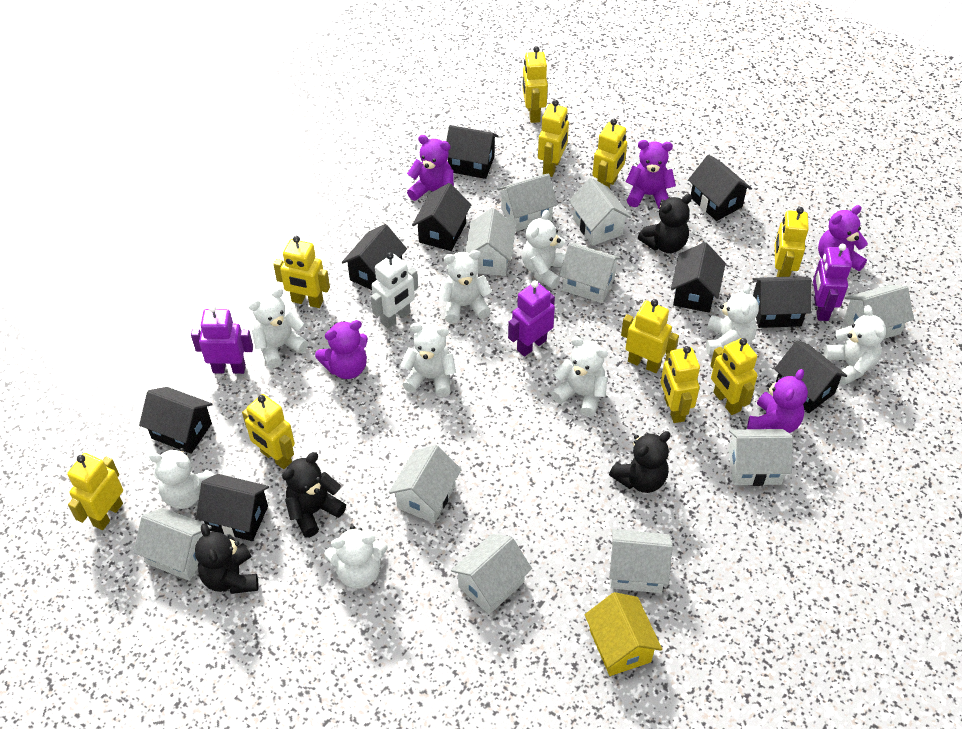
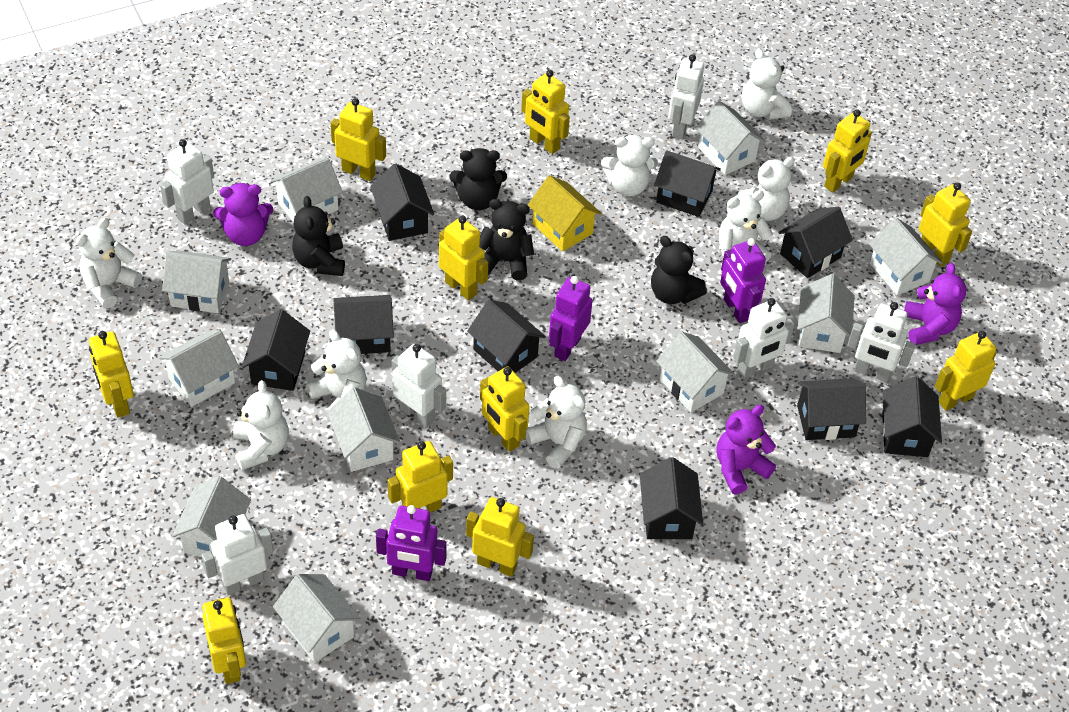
purple teddy bear: [315,320,368,379] [407,135,454,201] [626,140,676,209] [747,369,808,433] [818,205,868,271] = 5 -> [213,183,273,246] [717,405,776,495] [904,263,966,345] = 3
white robot: [371,252,418,328] = 1 -> [160,139,214,225] [202,514,273,595] [392,344,446,428] [668,54,704,139] [733,298,795,379] [847,302,916,382] = 6
white teddy bear: [149,448,214,509] [249,288,308,368] [324,525,388,589] [400,323,456,397] [439,250,492,323] [522,210,566,289] [551,336,608,417] [706,283,759,355] [824,305,886,386] = 9 -> [76,218,142,308] [233,380,289,470] [306,330,367,417] [526,376,587,469] [601,135,658,197] [719,190,773,263] [736,157,795,221] [742,49,792,120] = 8
yellow robot: [67,453,123,530] [242,394,295,469] [273,236,330,308] [522,46,548,123] [538,100,569,177] [592,119,627,188] [621,299,679,373] [661,346,700,423] [710,338,758,415] [775,207,809,277] = 10 -> [89,331,134,418] [202,598,246,684] [330,98,386,181] [387,441,453,512] [439,216,488,300] [466,497,534,577] [480,367,530,452] [521,70,570,154] [823,109,872,193] [919,182,972,267] [935,331,997,411] = 11

